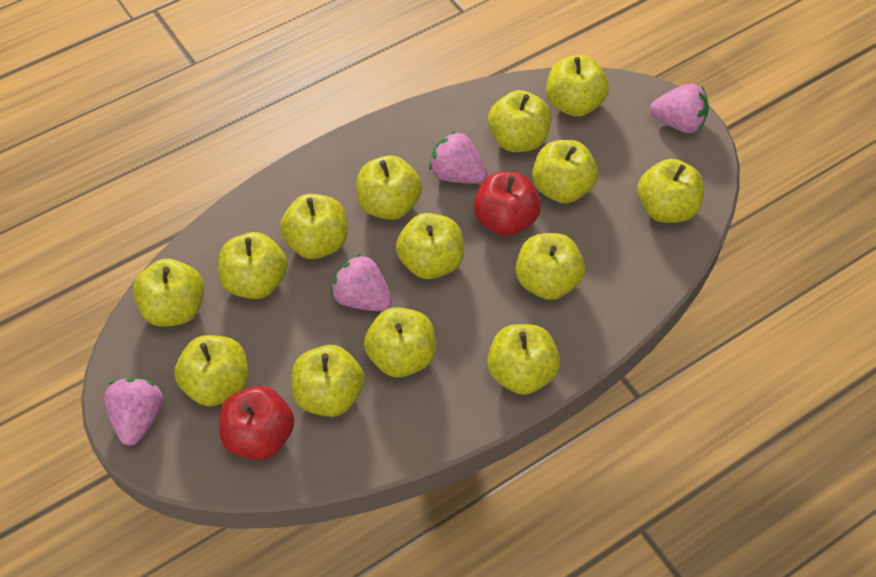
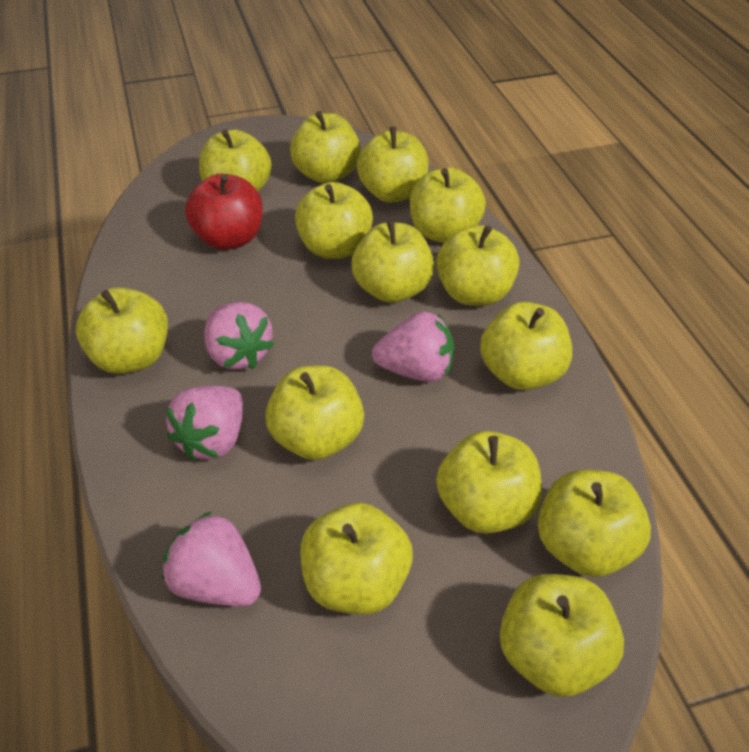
red apple: [219,386,294,460] [474,172,541,236] = 2 -> [185,174,263,250] = 1

